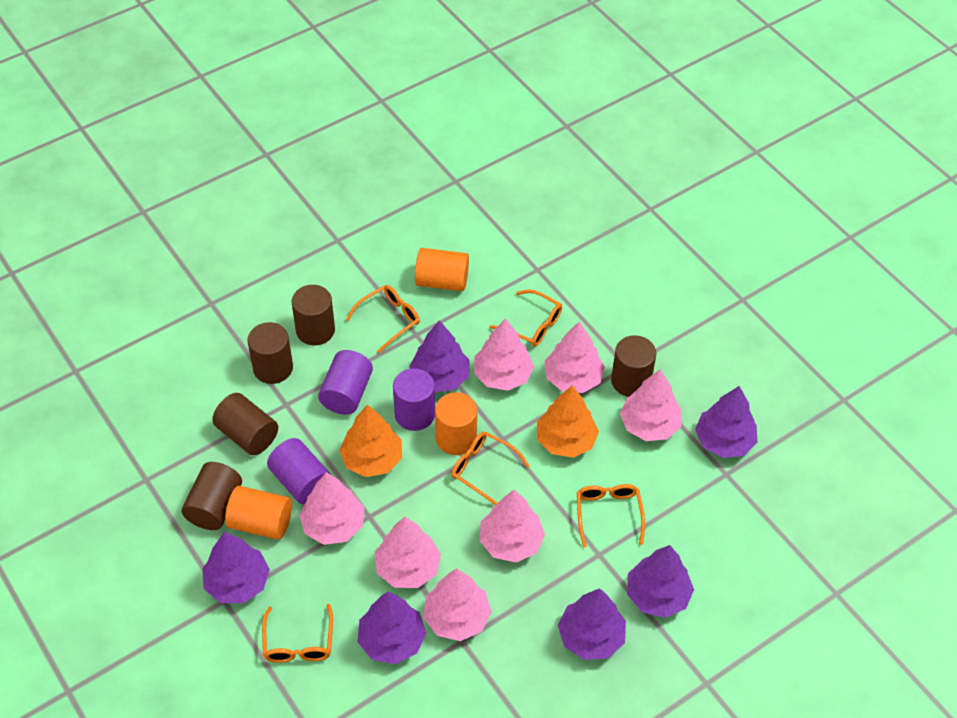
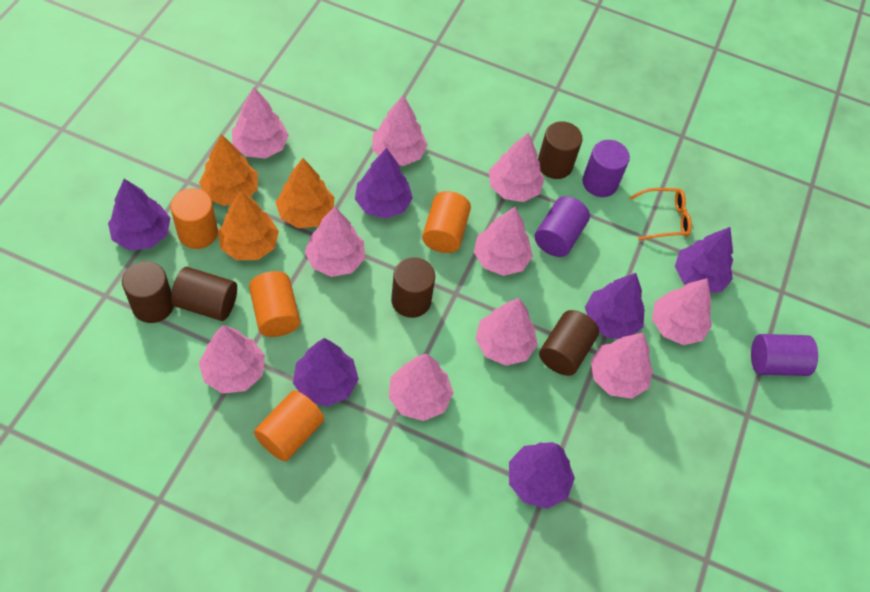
orange cylinder: [225,486,292,540] [415,248,469,291] [435,392,477,455] = 3 -> [170,188,218,249] [249,271,300,337] [254,390,324,461] [422,191,471,253] = 4
orange glasses: [262,604,333,663] [346,285,420,353] [451,432,530,505] [489,289,562,347] [577,484,645,548] = 5 -> [629,188,692,241] = 1
orange tree: [339,404,402,477] [537,386,599,458] = 2 -> [199,134,258,206] [218,190,279,260] [276,158,334,228] = 3
pink tree: [299,472,364,545] [374,517,441,588] [423,569,492,641] [474,318,534,391] [480,490,545,562] [544,321,605,393] [620,369,682,441] = 7 -> [199,325,265,394] [232,87,289,158] [305,207,365,277] [372,95,428,166] [389,354,454,421] [474,207,533,276] [475,298,538,366] [489,132,545,202] [591,333,653,399] [652,278,712,345] = 10

